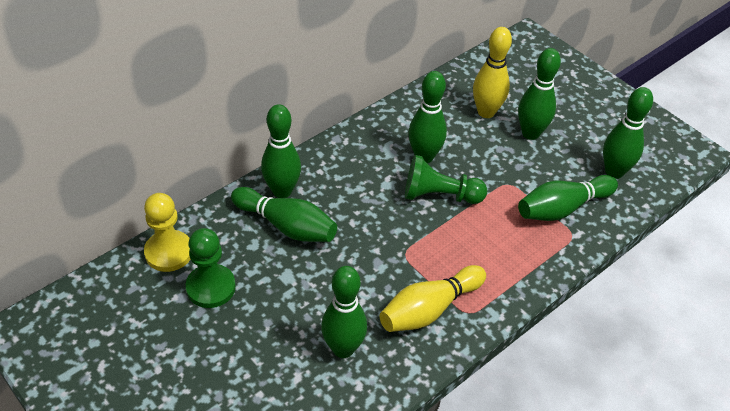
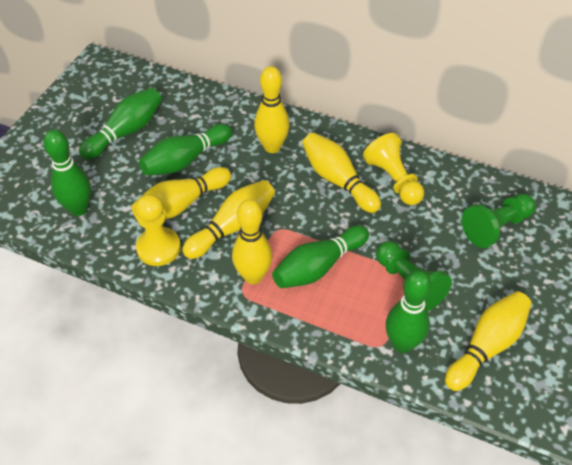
green bowling pin: [231,187,337,242] [261,104,301,198] [321,266,367,358] [408,71,447,163] [518,48,561,140] [518,175,618,221] [603,87,653,179] = 7 -> [43,129,91,216] [79,88,162,160] [139,124,232,175] [272,225,369,288] [386,270,431,353] = 5
yellow bowling pin: [380,265,486,332] [473,27,512,118] = 2 -> [131,167,231,219] [182,180,275,259] [232,199,272,284] [254,66,290,153] [302,132,381,213] [445,291,532,391] = 6
yellow pawn: [144,193,191,272] = 1 -> [136,194,181,266] [363,133,424,205] = 2

